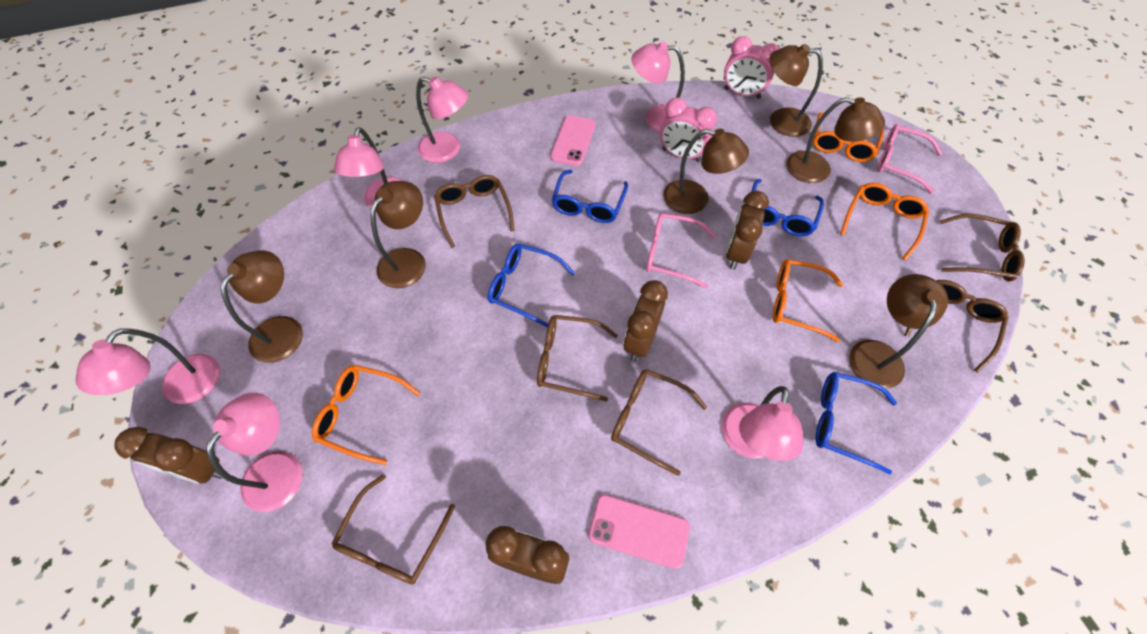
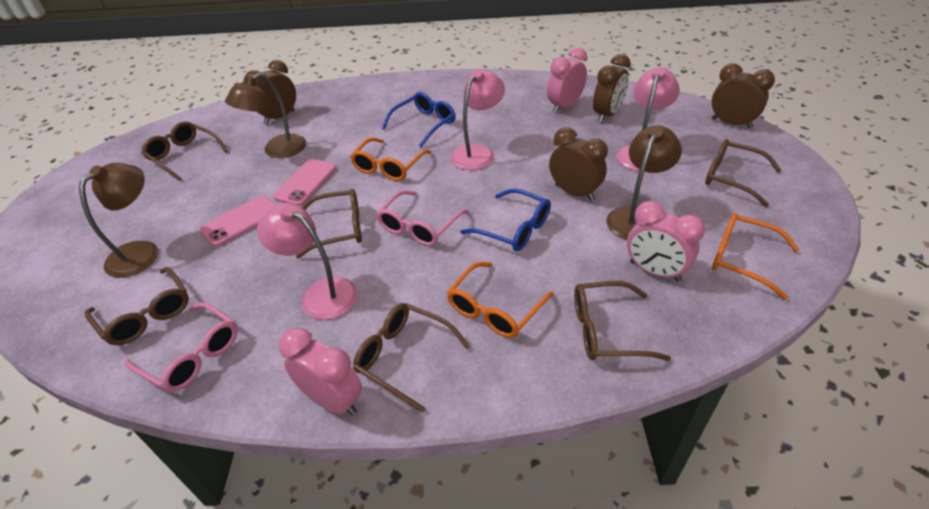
blue glasses: [488,244,575,327] [552,170,628,223] [751,179,824,236] [815,371,897,474] = 4 -> [382,92,456,148] [460,189,551,251] = 2
brown lamp: [220,250,303,363] [371,181,426,288] [663,129,749,214] [770,44,823,137] [786,97,885,183] [849,274,948,389] = 6 -> [79,163,158,278] [225,73,306,158] [607,126,682,239] = 3
orange glasses: [312,365,421,465] [773,259,843,342] [813,112,884,162] [840,183,929,261] = 4 -> [350,137,432,181] [447,262,554,338] [712,213,799,300] = 3
pink clock: [660,97,717,162] [724,36,780,99] = 2 -> [279,327,362,416] [547,47,588,113] [627,201,705,282] = 3
pink lamp: [75,328,220,404] [206,393,303,512] [334,127,403,208] [416,76,468,163] [632,41,685,132] [722,386,803,461] = 6 -> [257,203,358,320] [451,70,505,170] [617,68,680,171] = 3

